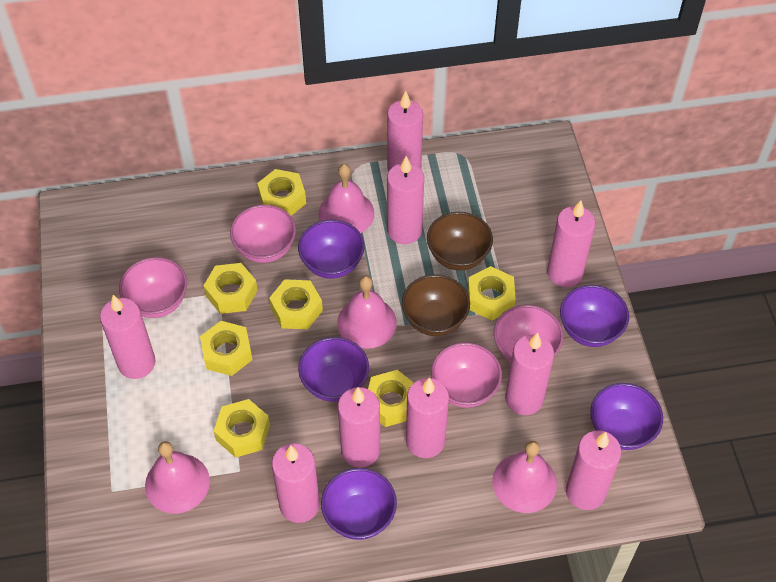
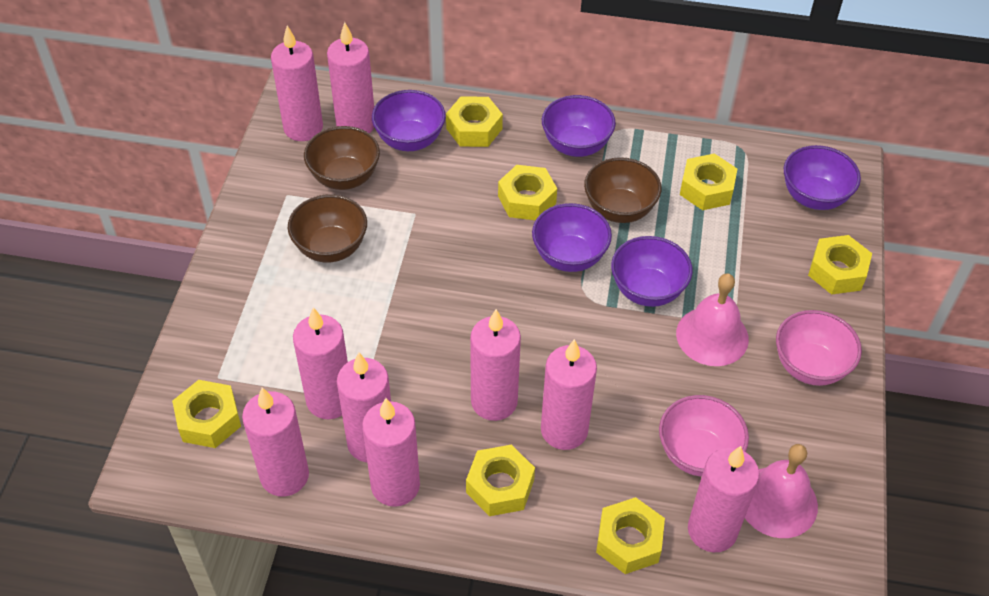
brown bowl: [402,274,470,336] [427,212,493,270] = 2 -> [288,194,367,263] [304,126,380,190] [584,157,662,223] = 3
pink bell: [145,441,210,514] [318,164,375,233] [337,276,397,349] [492,441,557,513] = 4 -> [676,273,749,366] [745,444,818,538] = 2
pink bowl: [119,257,187,318] [230,205,296,263] [431,343,502,408] [494,305,564,363] = 4 -> [659,395,749,477] [776,310,862,386] = 2

